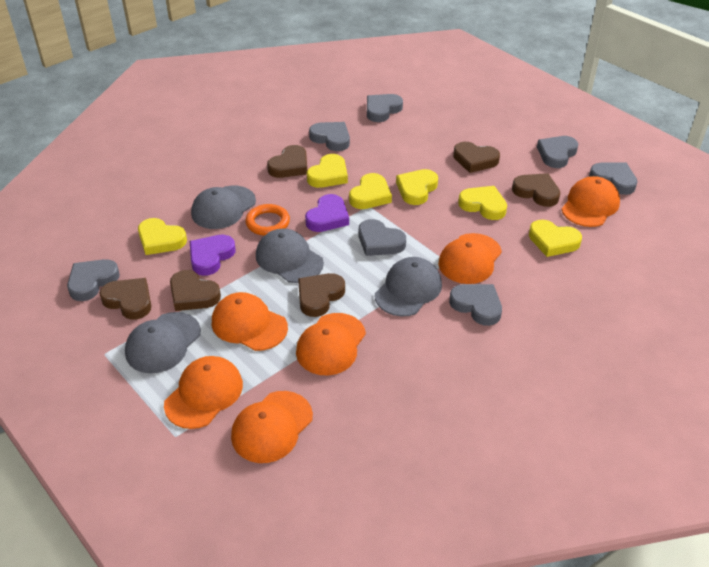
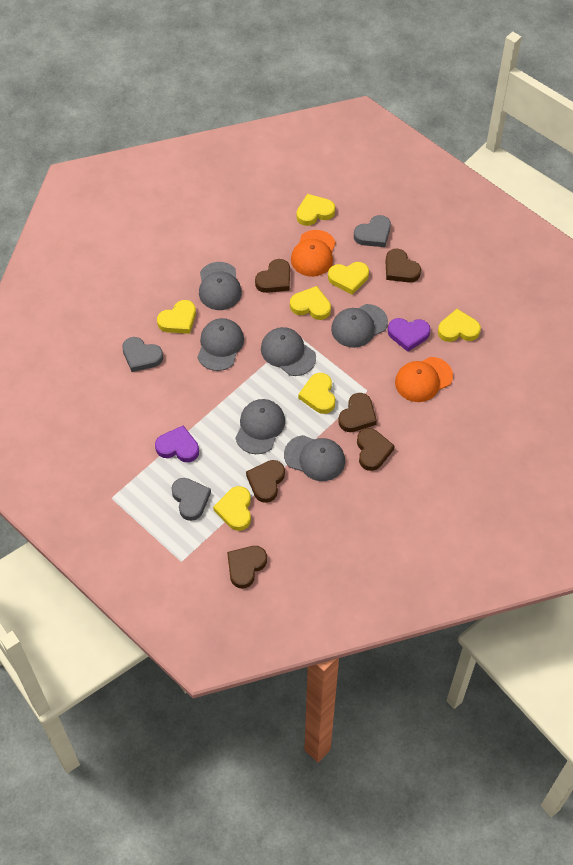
grey cap: [125,312,201,373] [191,186,256,229] [256,229,324,283] [375,257,442,317] = 4 -> [198,318,244,371] [199,262,242,310] [235,399,285,454] [261,327,316,376] [284,435,345,481] [331,304,388,348] = 6
grey heart: [67,259,120,301] [309,122,350,151] [359,219,406,256] [367,94,403,122] [449,284,502,326] [537,136,579,168] [589,163,637,195] = 7 -> [122,337,163,372] [171,478,211,521] [354,215,391,247] = 3
orange cap: [164,356,243,429] [212,292,288,351] [231,391,313,463] [296,313,366,375] [438,233,502,284] [561,176,620,227] = 6 -> [291,230,336,277] [395,357,453,402] = 2
orange ring: [245,204,290,236] = 1 -> none = 0
yellow heart: [138,218,187,255] [307,154,348,188] [349,173,392,209] [396,169,438,205] [458,186,507,220] [529,220,582,257] = 6 -> [157,300,196,334] [213,486,251,531] [290,286,331,320] [296,194,335,226] [298,373,335,414] [328,262,369,295] [438,309,481,342] = 7

